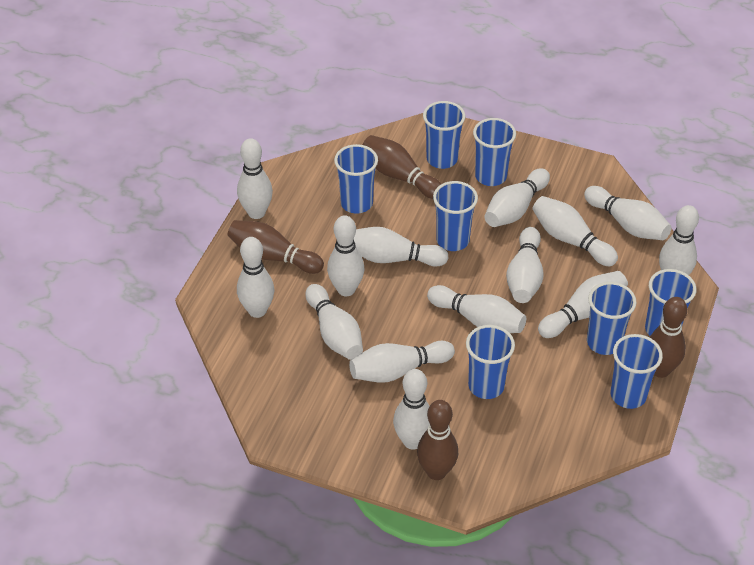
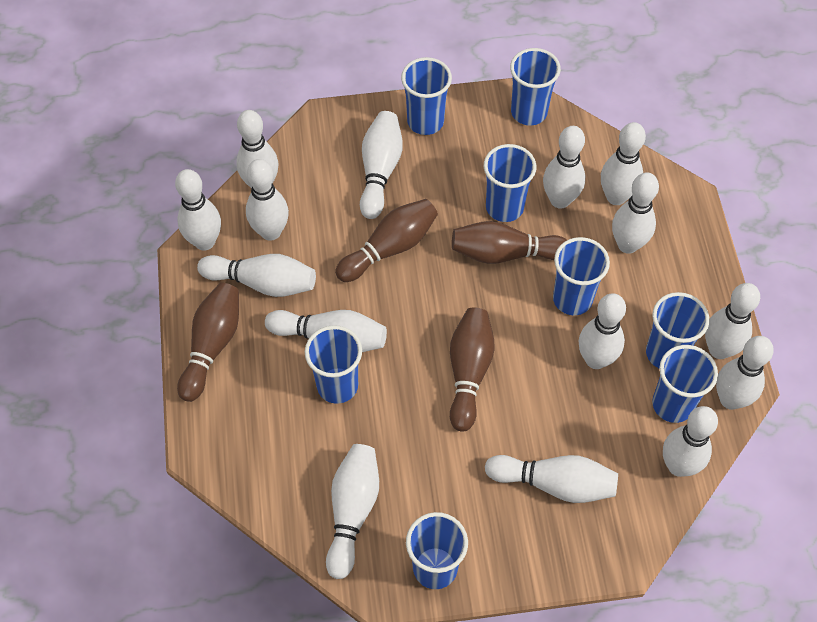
white bowling pin: [237,138,273,219] [237,237,274,318] [305,284,363,360] [327,215,364,296] [349,341,455,383] [354,227,449,267] [393,369,430,450] [427,285,526,333] [484,168,550,227] [506,227,543,303] [532,196,618,266] [538,271,628,338] [584,186,672,240] [659,205,699,275] = 14 -> [175,169,221,250] [197,254,316,297] [236,110,279,189] [246,159,289,241] [265,310,387,352] [326,444,379,579] [360,111,403,219] [485,455,618,503] [543,126,585,209] [579,293,626,369] [601,122,646,205] [612,172,659,254] [663,406,718,477] [705,283,760,359] [716,336,774,410] = 15

